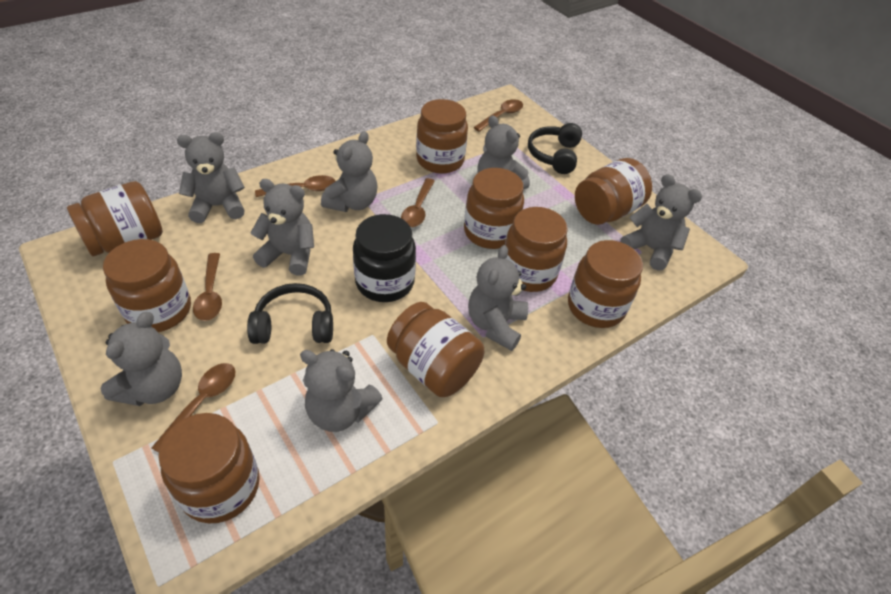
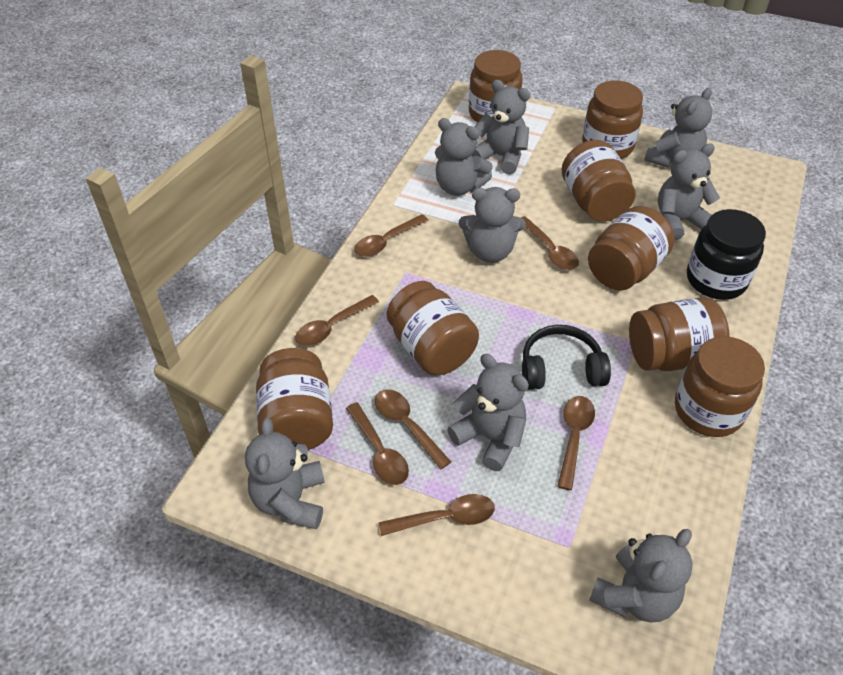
black headphones: [247,283,333,344] [528,123,582,174] = 2 -> [522,325,611,390] = 1
brown jar: [67,181,163,256] [103,239,191,332] [158,413,260,523] [387,302,484,397] [416,99,468,174] [464,168,524,249] [505,207,568,292] [568,240,643,328] [575,158,652,225] = 9 -> [256,348,333,450] [387,281,479,375] [469,50,523,123] [562,140,636,222] [582,81,643,159] [588,206,675,291] [629,297,730,371] [675,336,765,437] = 8
brown spoon: [152,363,235,453] [193,253,222,321] [255,175,335,197] [401,178,435,227] [473,99,523,132] = 5 -> [295,295,379,346] [346,402,409,485] [354,215,429,257] [375,389,451,470] [379,494,495,536] [521,216,579,270] [557,396,595,490] = 7

